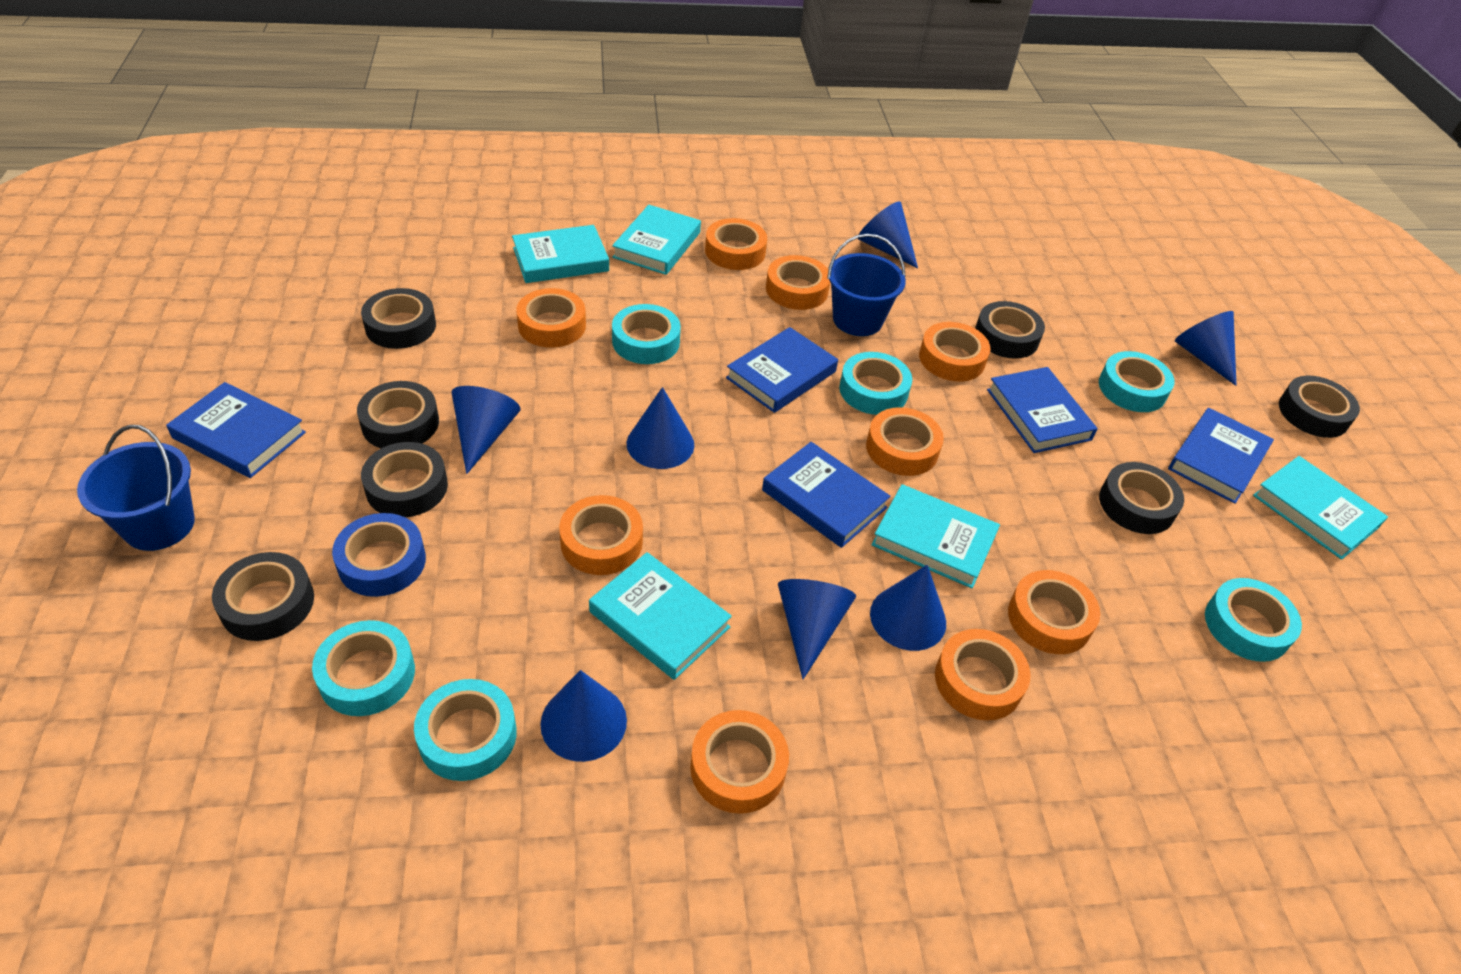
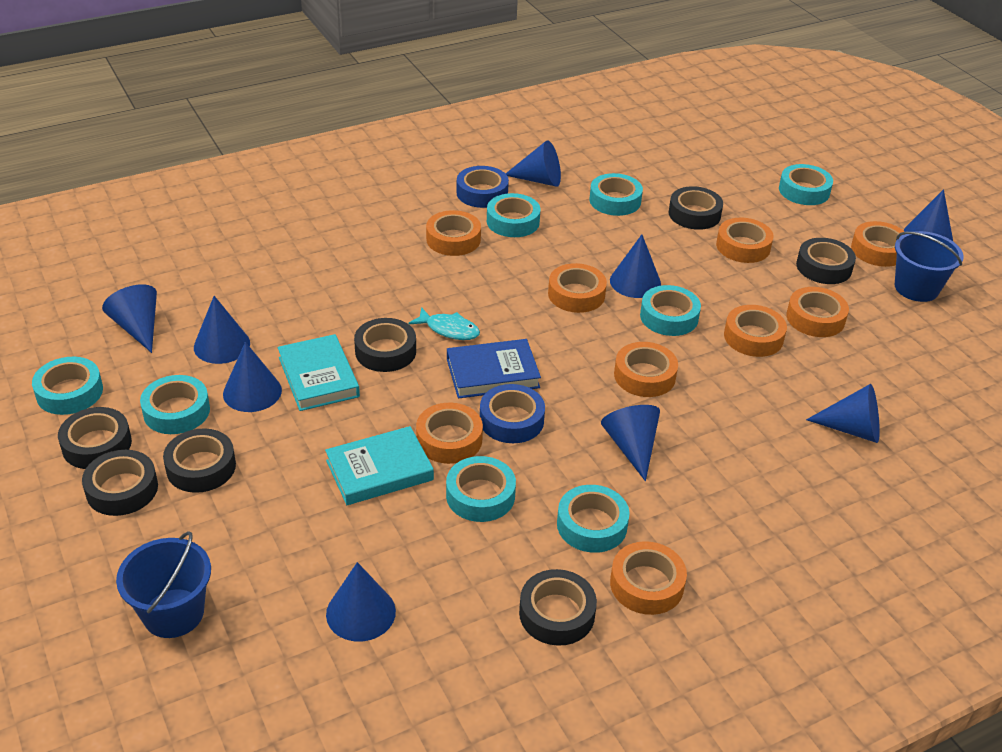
blue book: [166,382,306,478] [726,327,838,413] [762,442,891,548] [987,367,1098,453] [1168,408,1274,504] = 5 -> [447,339,541,398] = 1
blue cone: [452,386,521,474] [540,670,627,762] [627,387,694,469] [778,579,856,679] [858,201,918,268] [870,565,946,651] [1175,311,1237,386] = 7 -> [102,284,157,353] [194,296,250,364] [223,342,282,412] [326,562,396,642] [506,140,561,187] [601,405,660,481] [610,235,661,298] [806,384,880,443] [904,189,953,241] = 9
blue tape: [332,513,426,597] = 1 -> [456,166,509,208] [480,384,545,443] = 2
turquoise book: [512,225,609,283] [589,552,732,680] [612,205,701,275] [872,484,1000,588] [1253,456,1388,560] = 5 -> [278,334,360,411] [325,426,434,505] = 2
turquoise fish: none = 0 -> [408,307,480,340] = 1
turquoise tape: [312,620,415,716] [414,679,517,781] [612,304,681,364] [839,352,912,415] [1099,351,1175,412] [1205,578,1302,662] = 6 -> [32,357,103,415] [140,375,210,434] [446,456,516,522] [487,193,540,237] [557,485,630,553] [589,173,643,216] [640,285,701,336] [779,164,833,205] = 8

